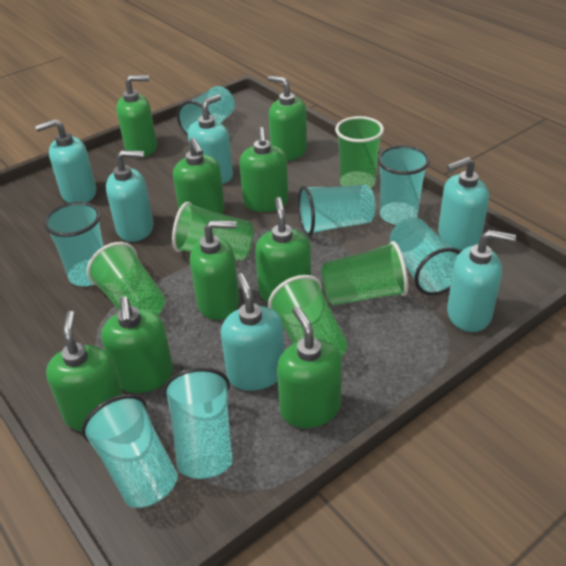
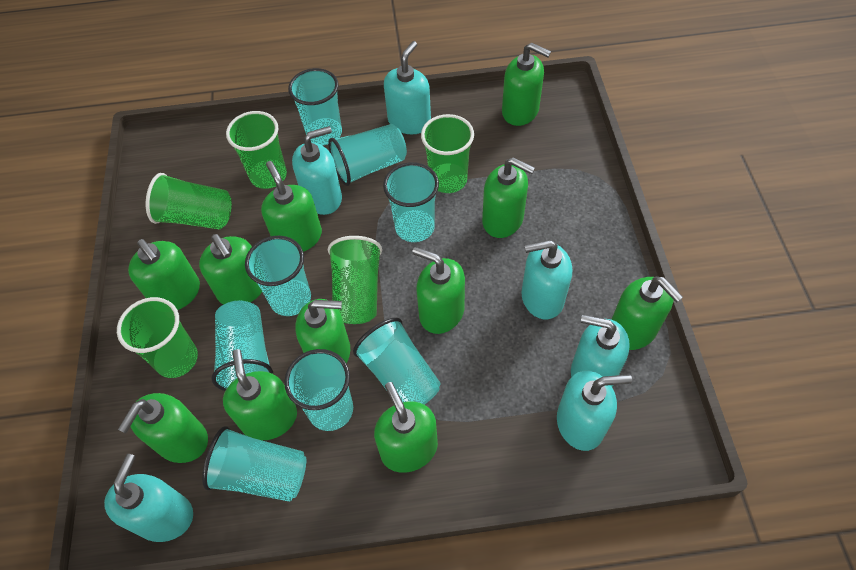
green soap dispenser: [46,311,123,432] [101,296,173,393] [116,75,157,157] [173,138,225,214] [190,220,239,320] [239,127,288,212] [255,197,311,302] [268,76,307,161] [277,306,342,428] = 9 -> [118,393,208,463] [128,239,200,310] [199,234,262,305] [223,349,297,440] [261,161,322,252] [295,299,350,363] [374,382,438,473] [412,247,465,334] [482,157,535,238] [502,43,551,126] [611,277,683,350] = 11
turquoise cup: [44,202,104,286] [82,394,178,508] [164,367,233,479] [177,86,235,136] [298,184,376,236] [377,145,430,225] [389,217,461,296] = 7 -> [202,426,306,502] [211,301,273,391] [245,236,311,316] [284,349,353,431] [288,68,342,145] [328,124,407,186] [353,318,441,405] [383,162,439,242] = 8

